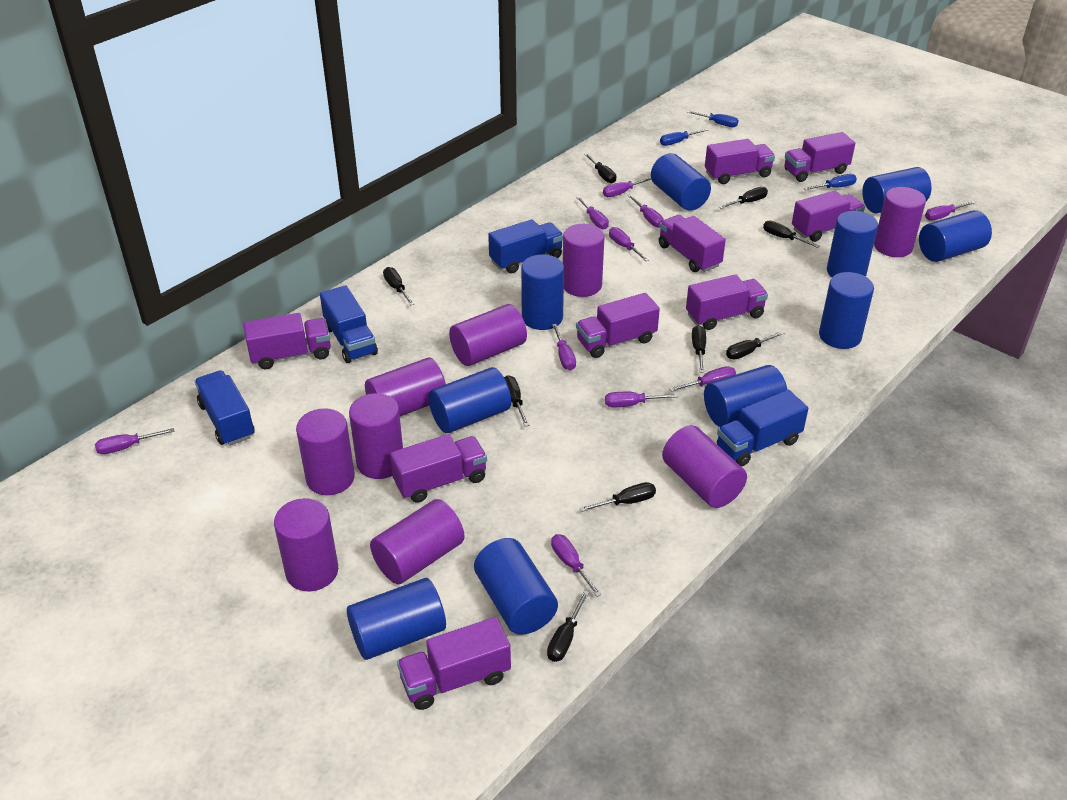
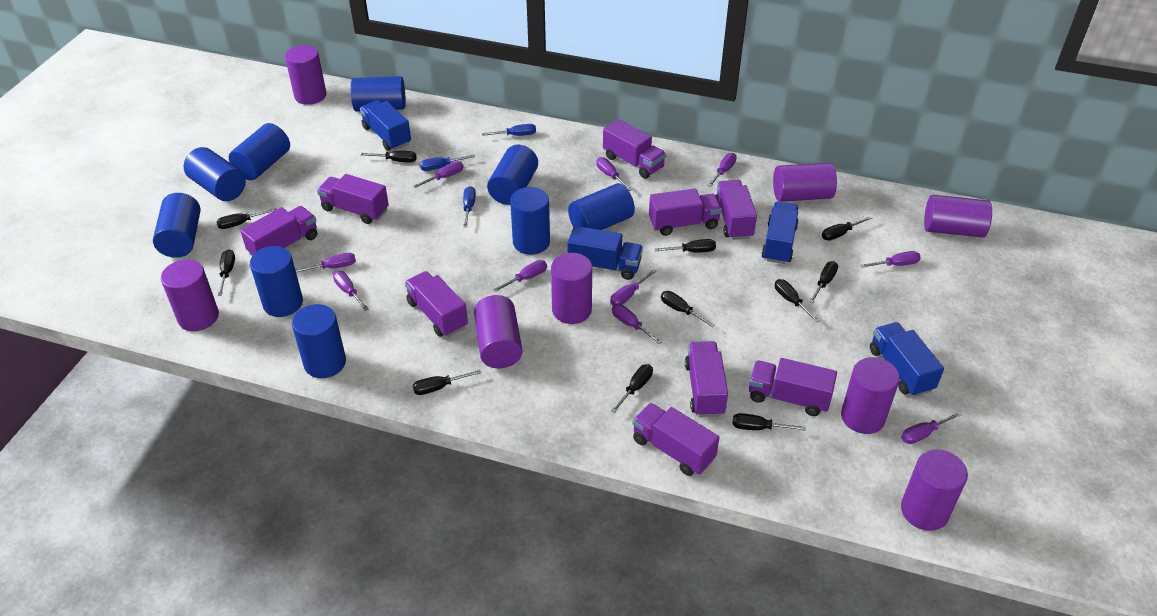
black screwdriver: [383,267,414,305] [504,375,529,427] [547,590,589,662] [580,482,656,512] [584,153,616,183] [692,325,706,373] [719,187,768,209] [726,331,784,359] [763,220,819,248] = 9 -> [217,208,277,229] [218,249,235,296] [361,151,417,162] [413,370,481,395] [611,364,653,413] [655,239,716,253] [661,291,715,327] [732,413,805,430] [775,279,820,323] [809,261,838,303] [822,216,873,241] = 11
blue cylinder: [347,578,446,660] [428,367,511,433] [474,538,558,635] [521,254,564,330] [651,153,711,211] [704,365,787,427] [819,272,874,349] [827,211,878,277] [862,167,931,213] [919,210,992,262] = 10 -> [153,193,201,258] [184,147,246,201] [229,123,290,180] [250,246,303,317] [292,304,346,378] [351,76,406,111] [487,145,538,205] [510,187,550,255] [568,183,635,230] = 9
purple cylinder: [274,498,338,591] [296,408,355,495] [349,393,403,479] [365,358,446,416] [370,499,465,584] [449,304,527,366] [563,224,605,297] [662,425,747,508] [874,187,926,257] = 9 -> [161,260,219,331] [285,45,327,105] [474,295,523,368] [551,253,592,324] [773,162,837,202] [841,357,900,434] [901,449,968,531] [924,195,992,238] = 8

